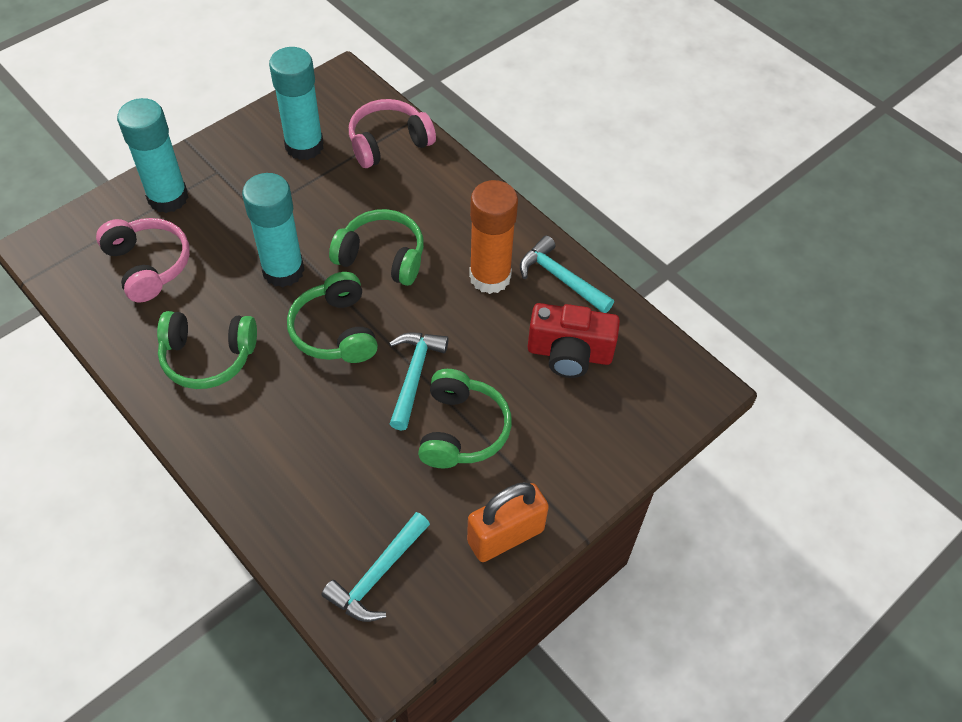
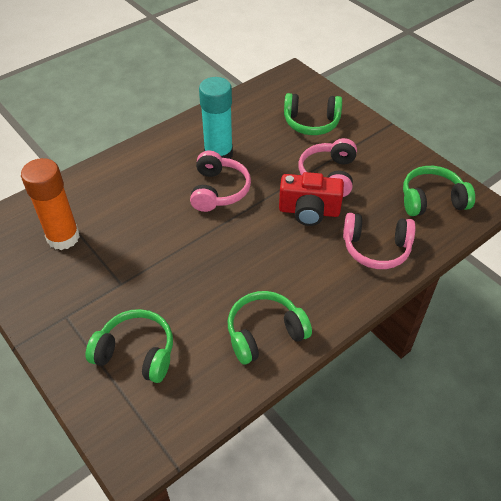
orange padlock: [467,482,549,562] = 1 -> none = 0
pink headphones: [96,218,190,302] [349,99,436,168] = 2 -> [190,150,251,212] [299,138,357,197] [343,213,415,269] = 3
turquoise glue stick: [117,98,188,213] [242,173,305,287] [269,47,324,160] = 3 -> [199,77,233,159] = 1
turquoise hammer: [321,512,430,622] [389,333,449,431] [520,236,614,313] = 3 -> none = 0

